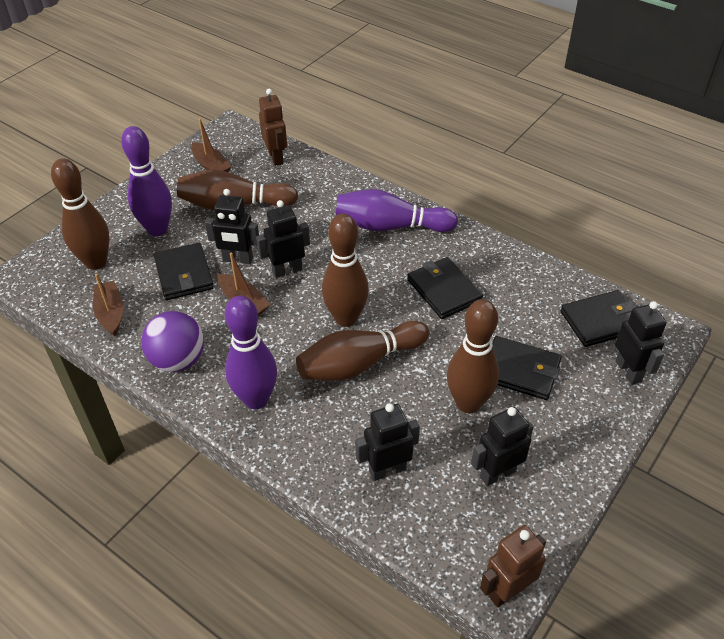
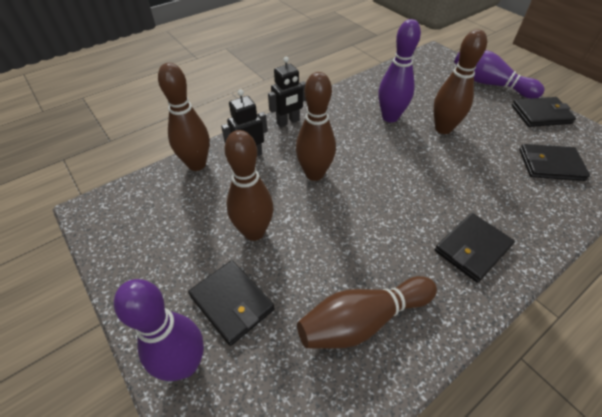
black robot: [205,189,259,264] [256,200,310,278] [355,403,420,481] [471,407,534,486] [615,301,667,385] = 5 -> [221,89,267,156] [268,57,306,128] = 2
brown boat: [93,274,123,336] [191,118,231,172] [218,253,271,316] = 3 -> none = 0
brown robot: [259,89,287,166] [480,525,546,607] = 2 -> none = 0
purple ball: [141,311,204,372] = 1 -> none = 0

